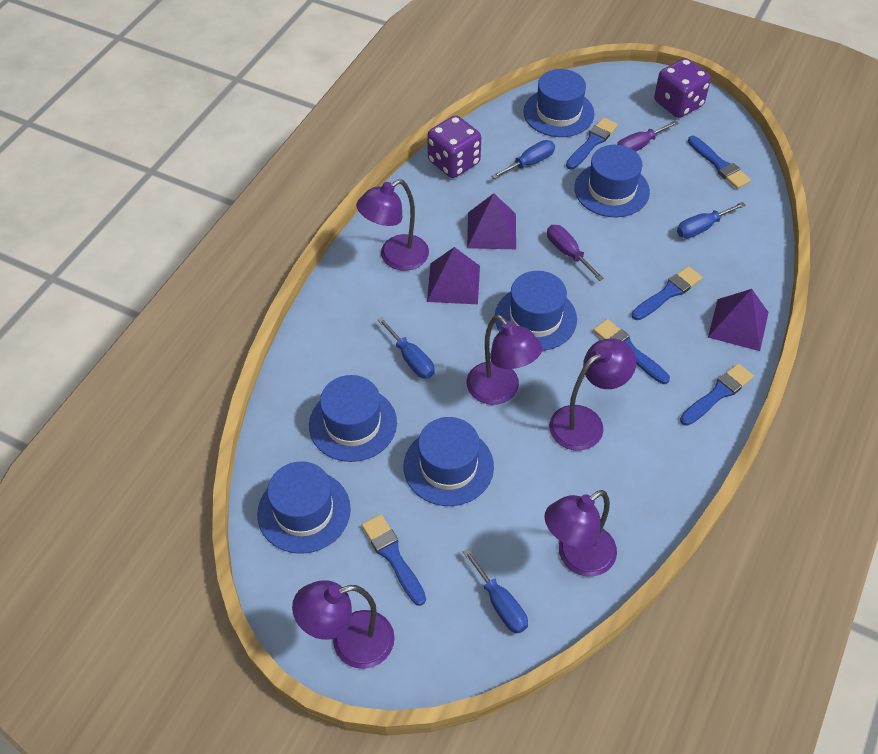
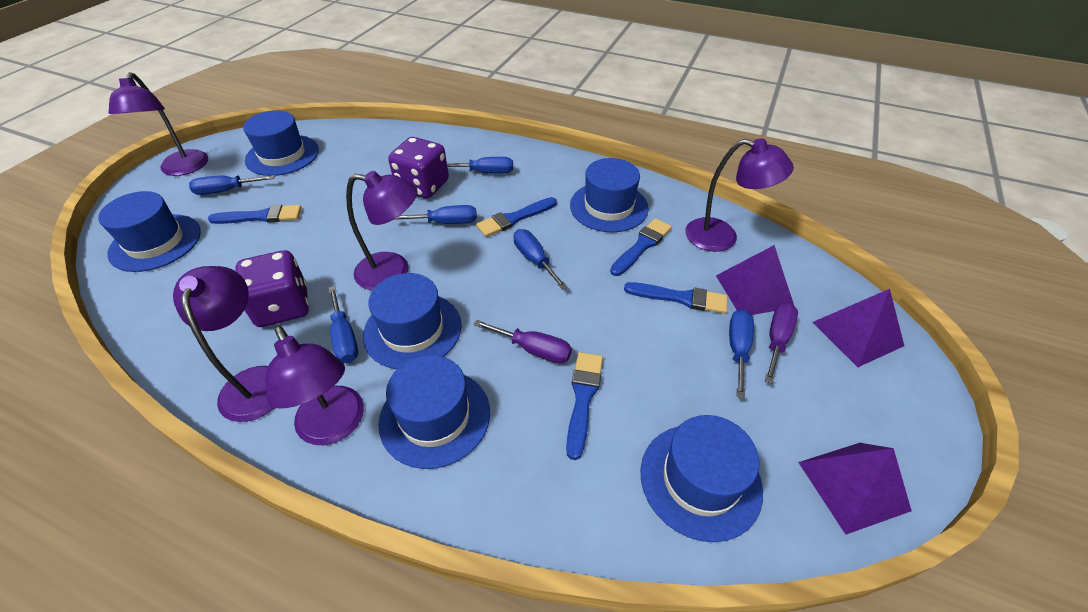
blue brush: [362,514,426,606] [566,118,618,170] [593,319,670,384] [632,266,702,320] [680,363,754,426] [688,136,751,189] = 6 -> [208,205,301,224] [476,197,557,237] [566,352,603,460] [610,218,672,276] [624,282,728,314] = 5
blue screwdriver: [377,317,435,379] [463,549,528,634] [491,140,555,179] [677,202,746,238] = 4 -> [189,175,275,195] [328,286,358,363] [394,205,477,224] [447,157,513,173] [513,229,567,290] [729,309,754,398] = 6

